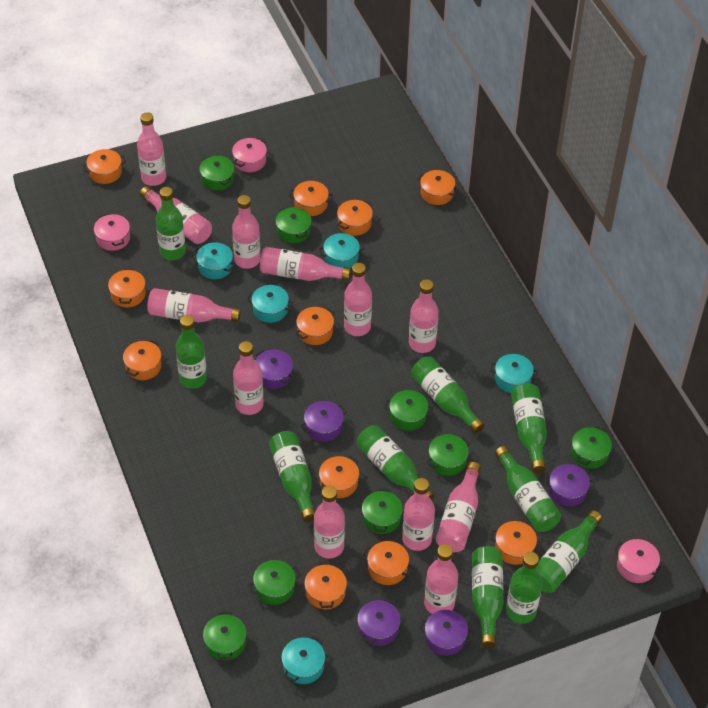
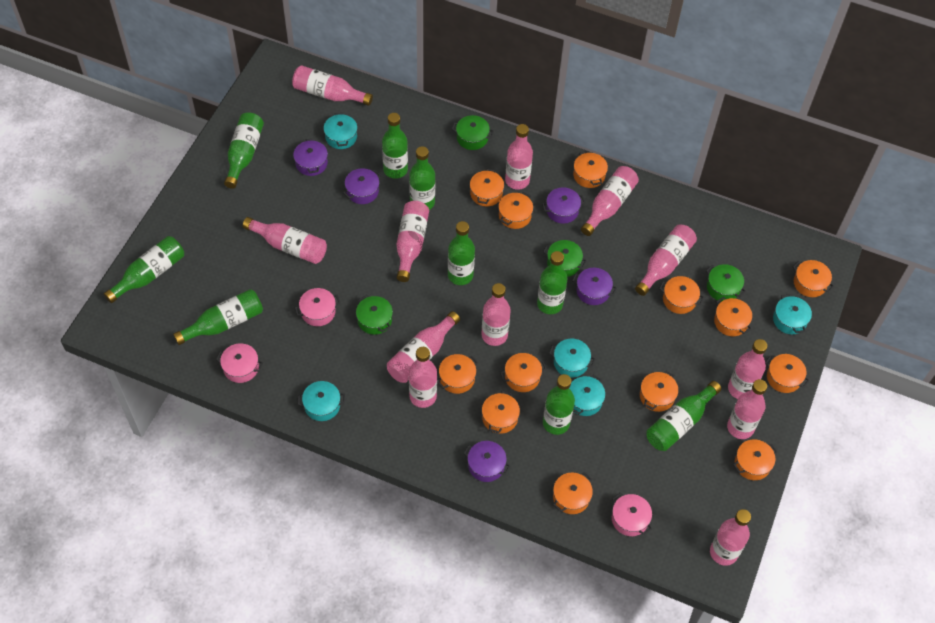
green bottle: [156,187,186,260] [176,315,207,389] [269,431,315,522] [357,425,434,500] [411,357,485,434] [472,546,504,648] [495,446,561,532] [506,552,542,624] [511,383,547,473] [536,510,602,593] = 10 -> [104,236,184,303] [173,289,263,345] [224,112,264,189] [382,113,408,179] [409,146,435,210] [448,221,475,285] [537,251,567,314] [543,374,575,435] [646,381,721,451] = 9
green pot: [199,155,234,191] [203,611,247,661] [248,560,301,605] [276,206,312,243] [362,488,403,534] [384,390,433,431] [426,434,470,476] [571,426,612,469] = 8 -> [356,295,393,335] [452,115,494,150] [543,240,587,277] [706,264,746,302] = 4
orange pot: [82,149,126,184] [108,268,146,308] [123,340,162,380] [289,181,333,216] [296,307,334,345] [304,562,347,610] [319,456,359,498] [337,200,373,236] [363,541,413,585] [417,170,459,205] [490,521,542,565] = 11 -> [437,354,478,394] [470,169,504,206] [482,390,520,434] [498,192,533,229] [500,353,547,392] [553,472,593,514] [573,151,608,188] [640,370,678,412] [659,276,704,314] [714,297,752,336] [733,439,778,480] [765,354,810,393] [793,260,834,297] = 13

